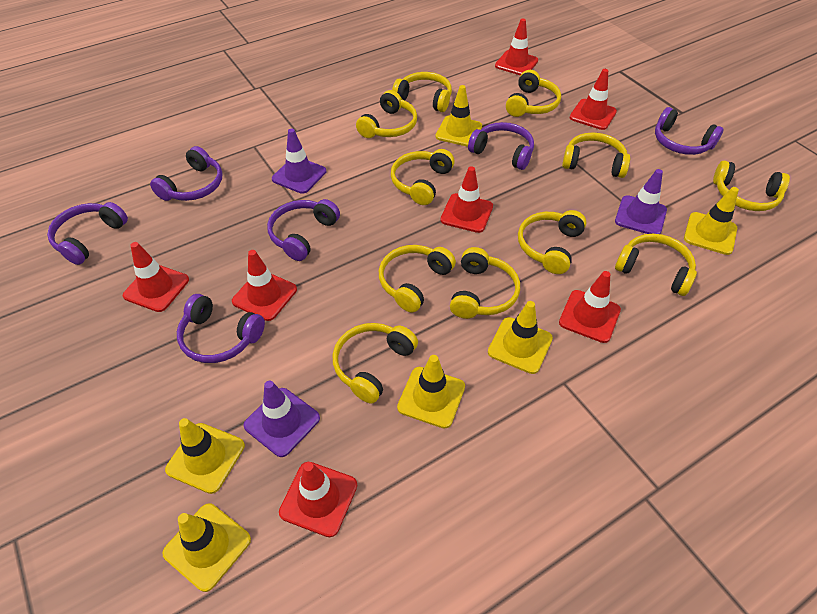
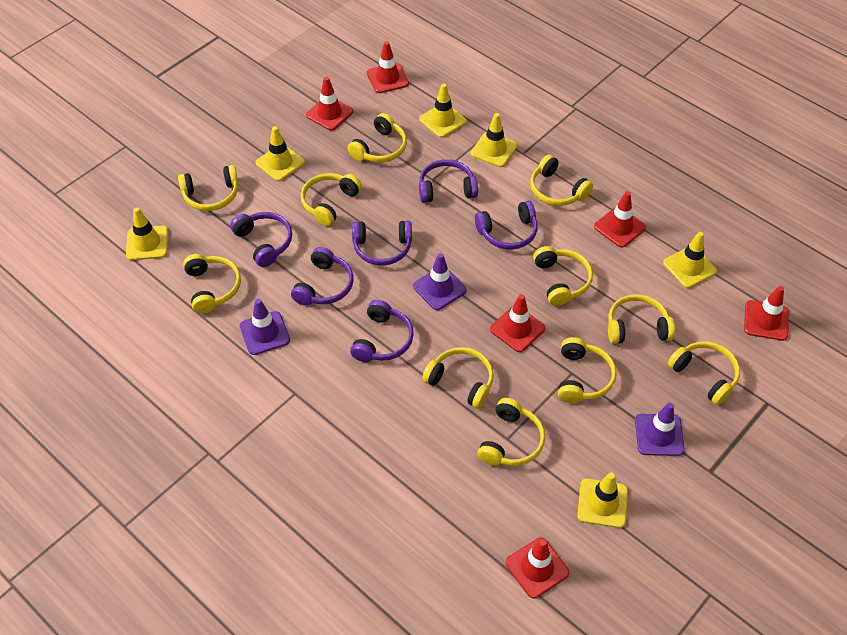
red traffic cone: [123,242,189,312] [232,250,297,321] [279,462,357,537] [440,166,493,233] [495,19,538,75] [559,271,621,343] [570,69,617,130] = 7 -> [306,77,353,131] [367,41,409,93] [490,294,545,352] [506,538,569,598] [594,191,646,248] [744,286,789,341] = 6

